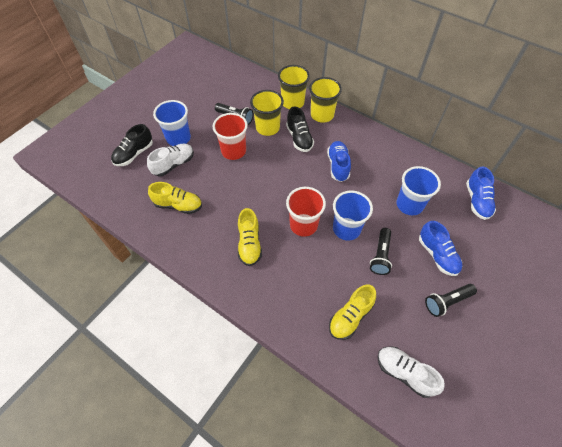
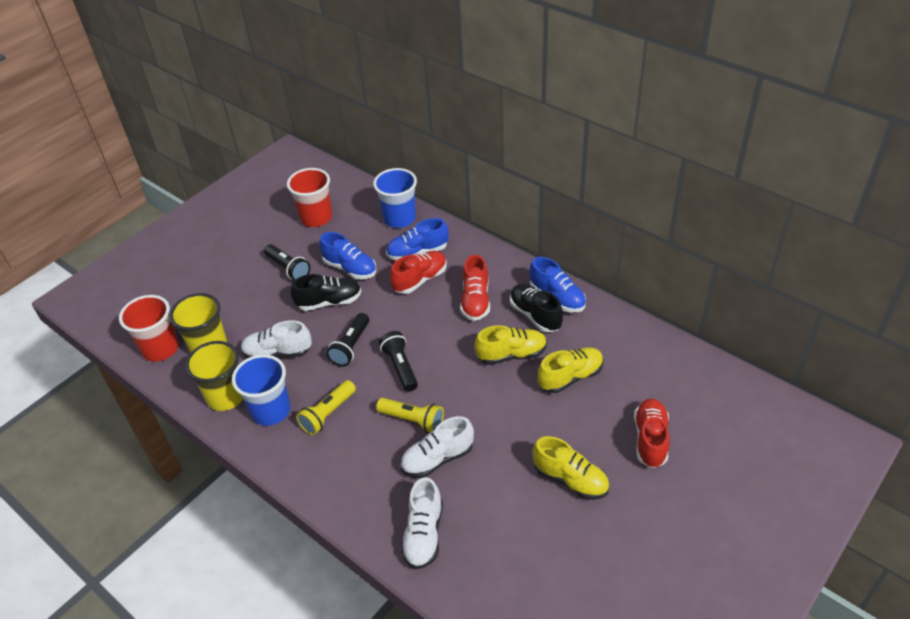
blue cup: [153,100,191,146] [333,190,373,241] [396,166,441,215] = 3 -> [232,354,290,426] [373,168,417,228] = 2
red shoe: none = 0 -> [390,251,447,294] [460,255,490,321] [634,399,670,468] = 3
white shoe: [147,143,194,176] [378,346,445,398] = 2 -> [241,320,312,358] [400,416,474,478] [401,477,443,569] = 3
yellow cup: [250,90,284,136] [278,65,310,109] [309,77,342,123] = 3 -> [169,293,227,353] [185,341,243,411] = 2
yellow flashlight: none = 0 -> [296,380,356,435] [376,398,444,433] = 2

